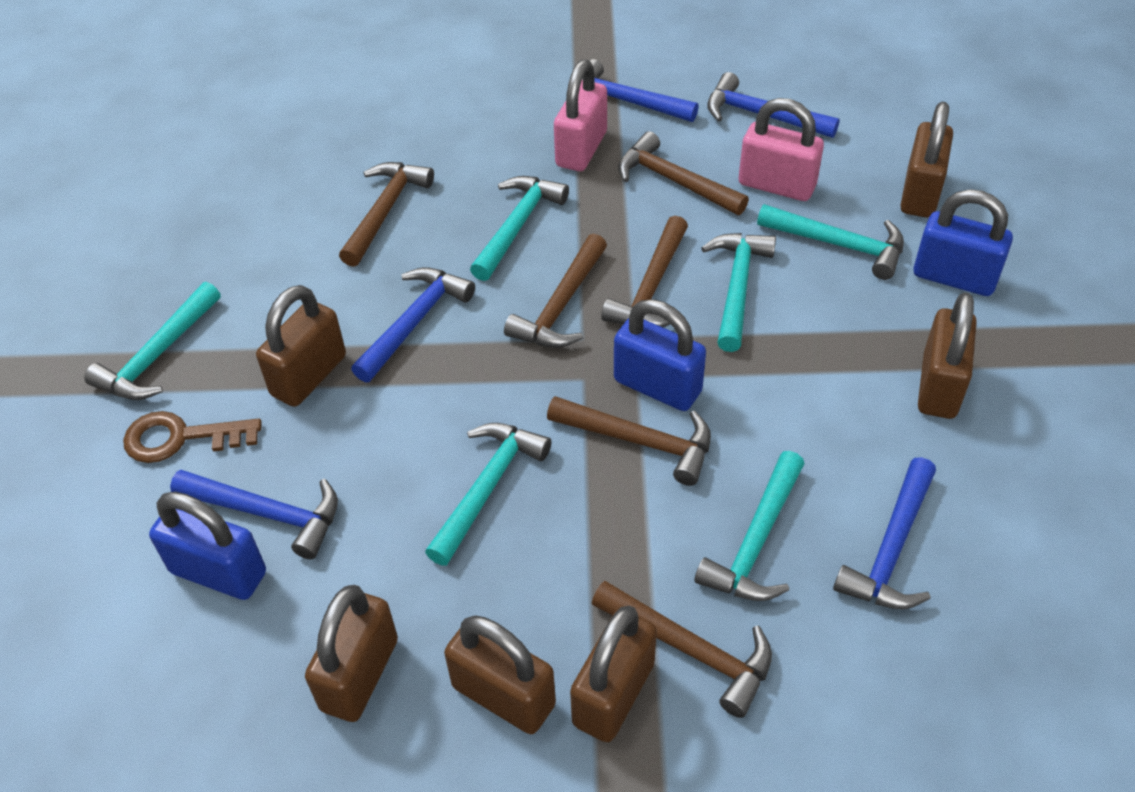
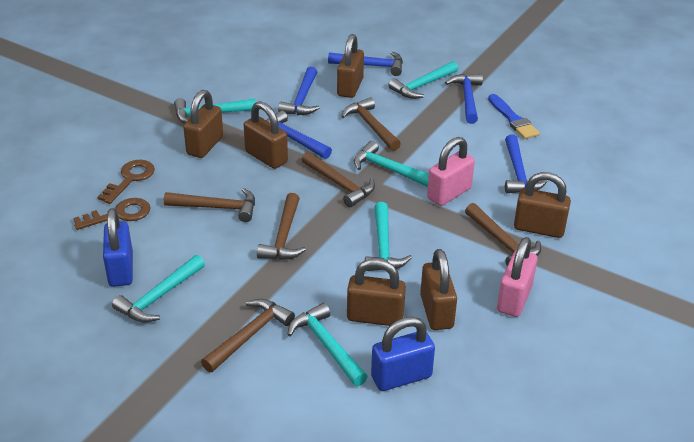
blue brush: none = 0 -> [488,94,540,139] = 1
blue padlock: [149,492,266,600] [614,299,706,411] [913,189,1013,296] = 3 -> [103,208,133,287] [371,317,435,391] = 2
brown key: [123,411,262,463] = 1 -> [73,198,151,230] [98,160,155,204] = 2

